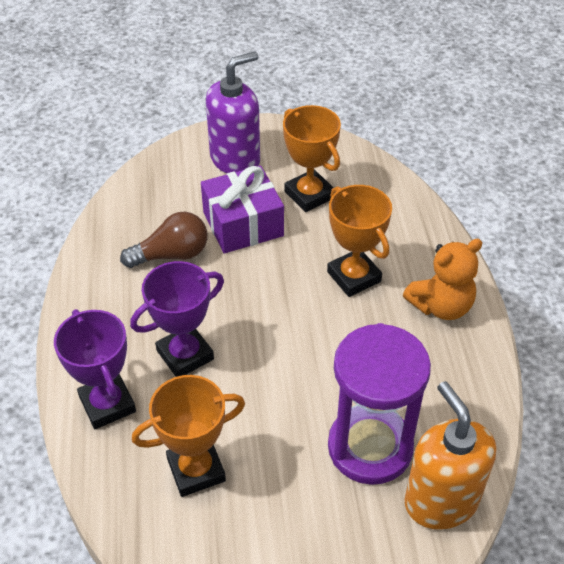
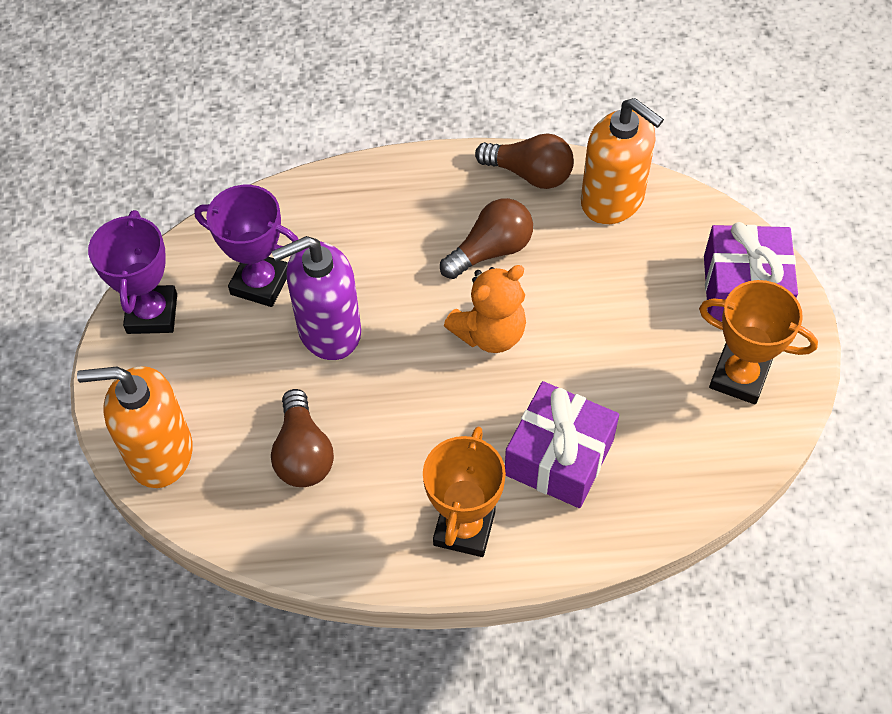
brown light bulb: [120,212,207,268] = 1 -> [271,389,334,487] [440,198,533,279] [475,134,574,189] = 3
orange soap dispenser: [405,381,496,530] = 1 -> [77,366,193,488] [581,98,664,224] = 2
orange trophy: [132,375,245,497] [283,105,341,212] [327,185,392,297] = 3 -> [423,427,506,557] [699,280,818,404] = 2
purple gift: [201,165,284,253] = 1 -> [505,381,619,508] [704,222,798,321] = 2
purple hourglass: [328,323,431,485] = 1 -> none = 0

